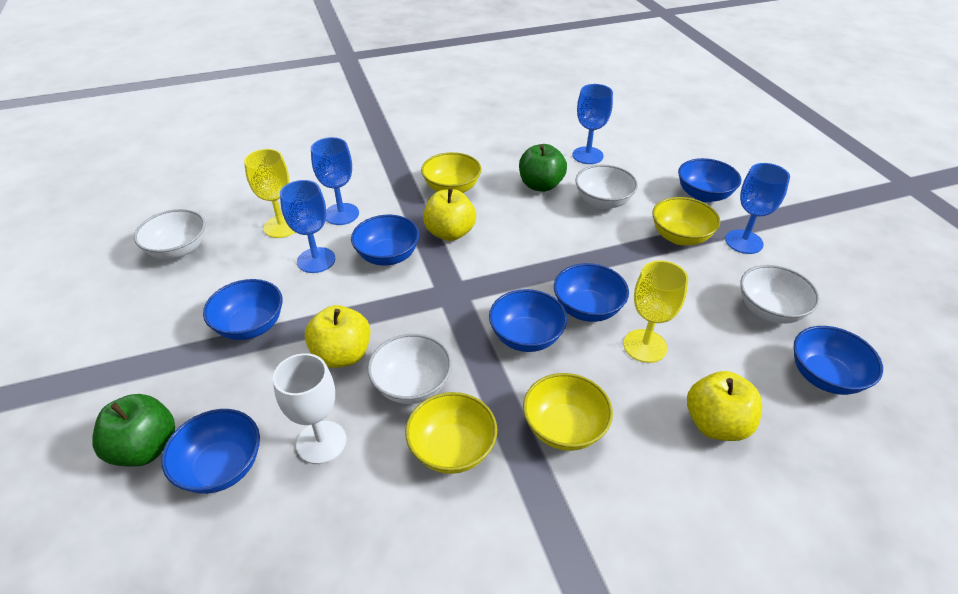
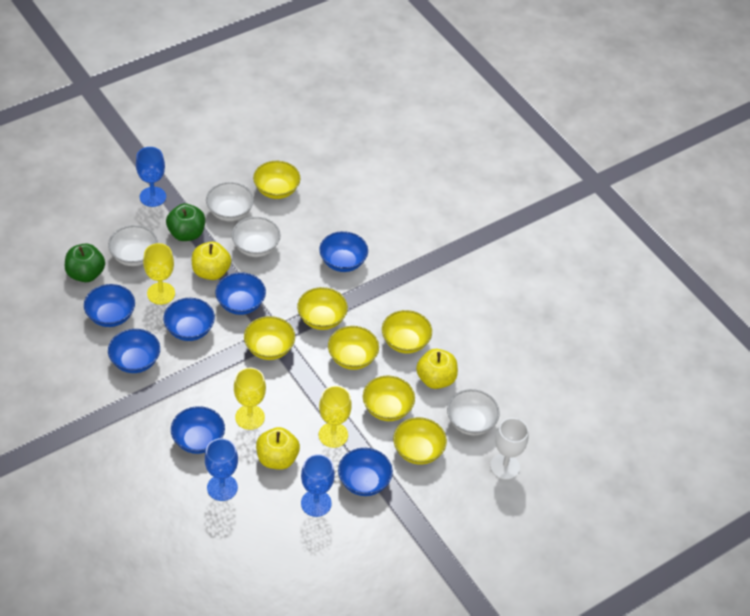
blue goblet: [280,180,335,273] [311,137,359,225] [572,84,613,164] [725,163,790,254] = 4 -> [136,147,166,207] [205,438,238,501] [301,454,335,517] = 3
yellow bowl: [405,392,497,474] [421,152,482,193] [523,373,613,451] [653,197,720,245] = 4 -> [244,316,295,360] [253,161,301,199] [297,287,348,330] [328,326,379,370] [363,376,415,421] [382,310,432,354] [393,417,447,465] = 7
yellow goblet: [244,149,295,238] [624,260,688,363] = 2 -> [143,243,175,305] [234,368,266,430] [319,386,352,448] = 3

